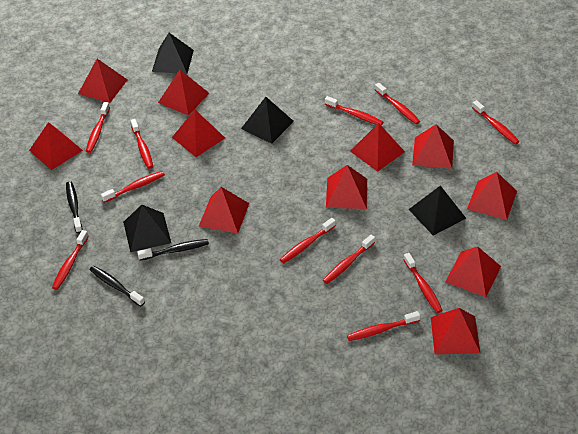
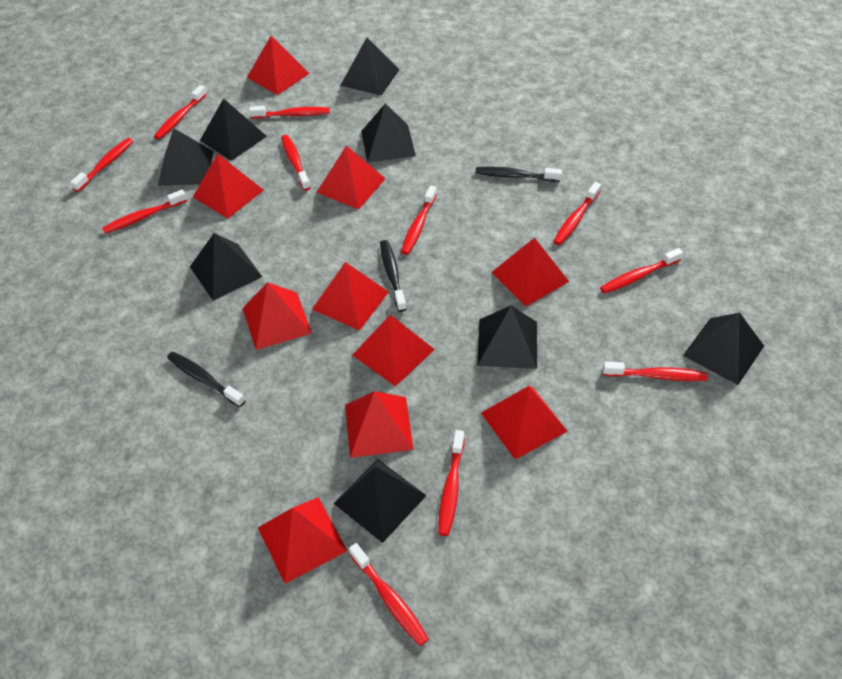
black pyramid: [123,205,171,252] [152,33,194,74] [241,97,294,144] [409,186,466,236] = 4 -> [158,129,214,186] [190,233,262,301] [200,98,267,161] [333,459,427,543] [340,38,400,96] [361,103,416,163] [477,306,537,369] [683,313,764,385] = 8
red pyramid: [29,122,83,170] [78,59,128,103] [158,70,209,116] [172,110,225,157] [199,187,249,234] [326,165,367,209] [350,123,405,172] [412,124,454,169] [431,308,480,354] [445,246,501,297] [467,172,517,220] = 11 -> [193,154,264,219] [243,282,312,350] [247,36,310,95] [258,497,347,584] [312,262,389,331] [316,145,386,210] [345,391,414,458] [353,315,435,387] [481,386,568,459] [492,238,569,306] = 10

